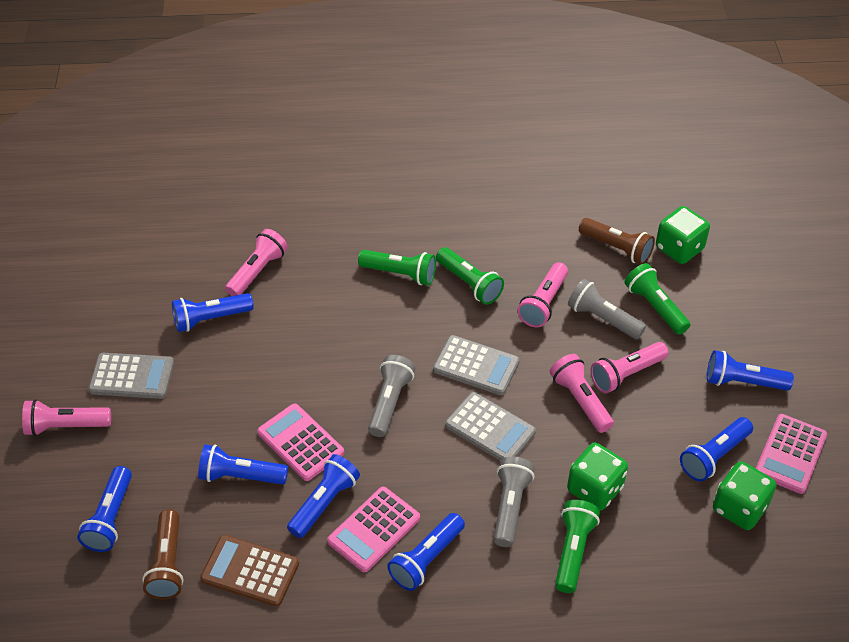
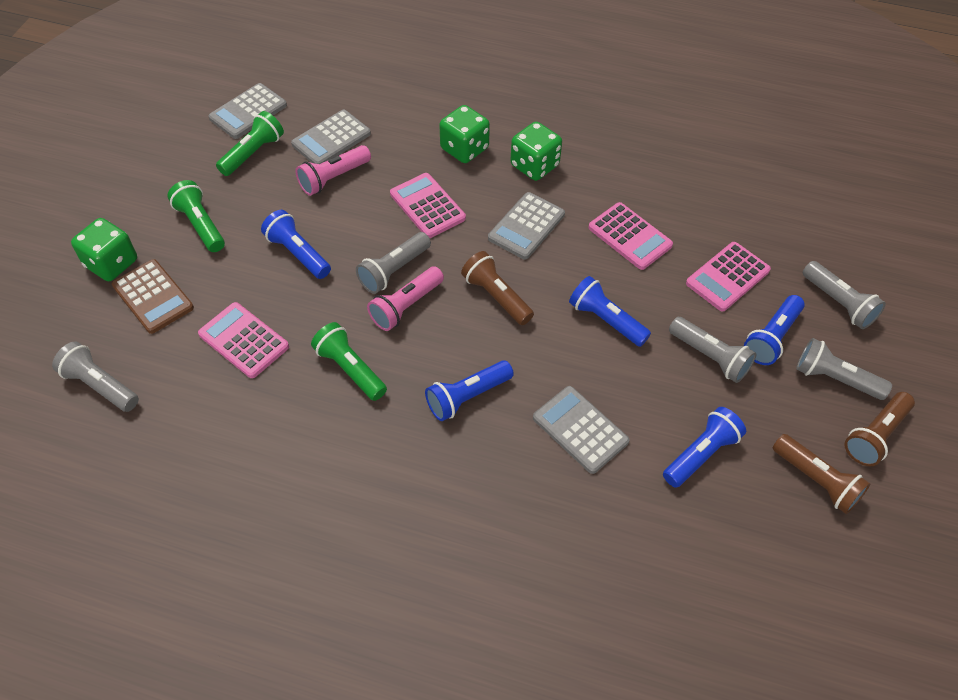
blue flashlight: [77,466,132,552] [172,293,254,332] [198,444,288,485] [287,454,360,538] [387,513,465,591] [680,417,753,482] [707,350,794,391] = 7 -> [261,210,331,279] [425,360,514,421] [569,276,651,347] [663,407,746,488] [744,295,805,365] = 5
brown flashlight: [142,509,184,599] [579,218,655,264] = 2 -> [461,251,534,325] [773,434,870,514] [844,392,915,466] = 3
green flashlight: [358,250,436,285] [436,247,504,305] [555,500,600,593] [624,263,690,335] = 4 -> [167,180,225,252] [216,111,284,176] [311,322,387,401] = 3
grey calculator: [88,353,174,399] [433,335,520,395] [445,392,536,461] = 3 -> [208,83,287,139] [291,110,371,164] [488,192,565,260] [533,386,630,474] = 4
grey flashlight: [368,355,415,437] [494,457,535,547] [568,279,646,339] = 3 -> [52,341,139,412] [356,232,431,294] [669,317,756,383] [796,338,892,400] [803,261,886,329] = 5
pink calculator: [257,403,344,481] [327,487,420,572] [756,414,827,494] = 3 -> [198,302,289,378] [390,173,466,238] [588,202,673,270] [686,242,771,312] = 4
pink flashlight: [22,399,111,436] [225,229,288,296] [517,262,568,327] [550,354,614,433] [590,342,669,393] = 5 -> [296,145,371,196] [367,266,444,331] = 2

